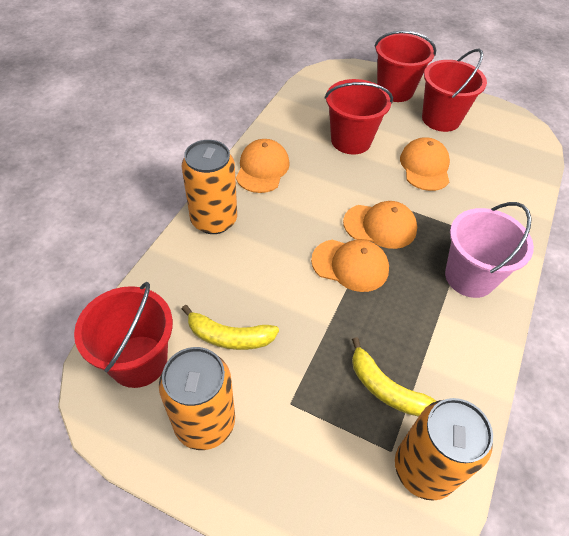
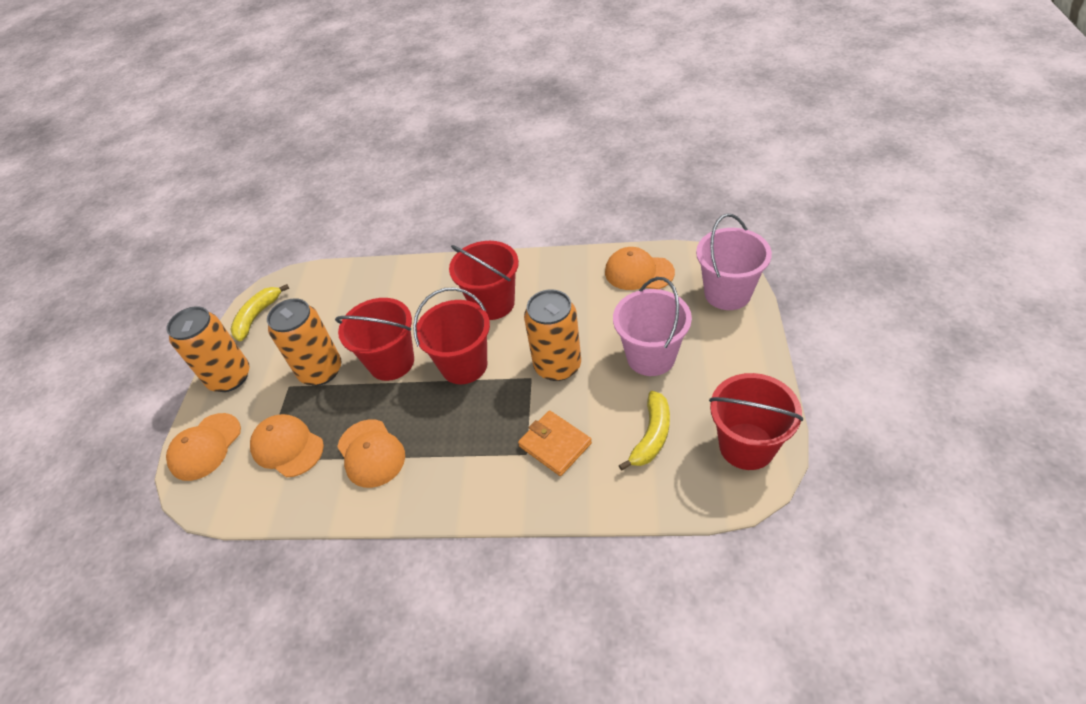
orange wallet: none = 0 -> [518,411,592,476] = 1
pink bucket: [445,202,534,298] = 1 -> [613,277,692,376] [696,213,772,310] = 2

